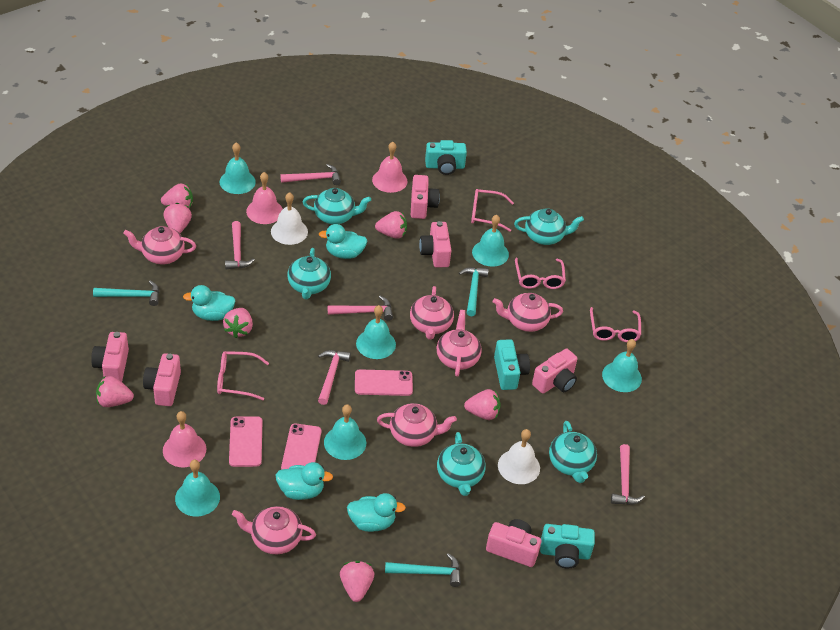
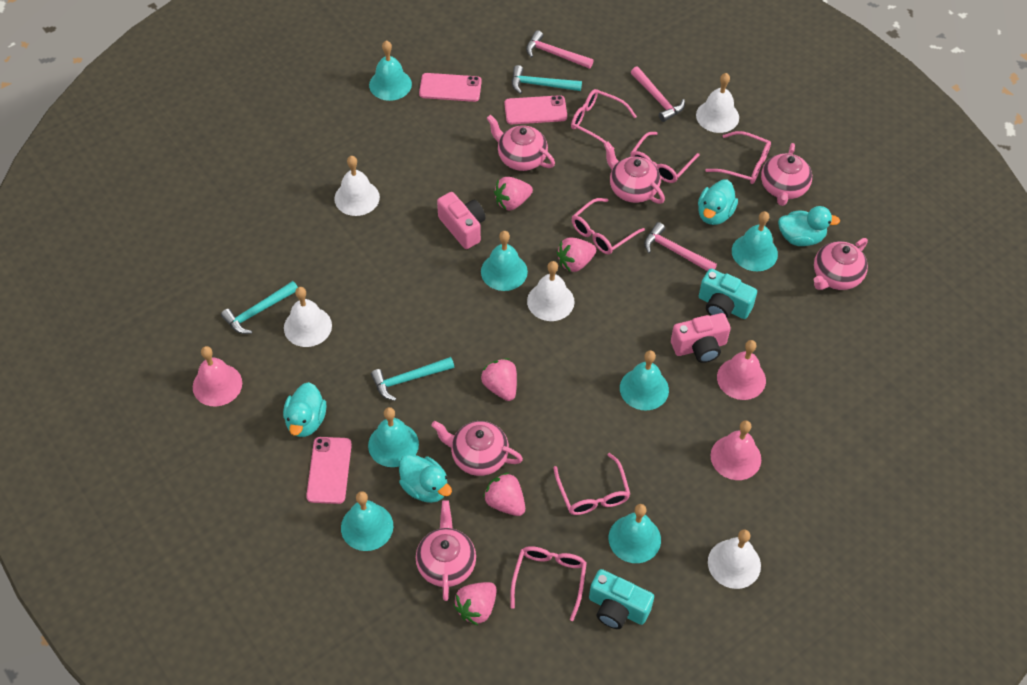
pink camera: [91,332,129,382] [143,353,181,406] [411,175,440,219] [419,221,451,268] [486,519,541,567] [532,349,577,394] = 6 -> [437,192,485,249] [671,313,731,363] = 2
pink glasses: [217,351,269,400] [471,189,514,232] [515,258,566,289] [590,307,641,342] = 4 -> [510,546,587,621] [554,453,630,515] [571,89,637,148] [572,198,645,255] [630,132,699,183] [706,131,771,184] = 6
pink hammer: [225,221,255,269] [280,164,341,185] [318,350,351,405] [328,296,393,321] [611,444,645,505] = 5 -> [526,30,594,69] [631,66,685,122] [644,222,717,271] = 3
pink strawberry: [96,376,134,407] [161,184,193,208] [164,203,192,233] [223,308,253,338] [340,561,374,602] [375,211,407,239] [464,389,501,420] = 7 -> [453,582,497,625] [481,358,517,401] [483,472,525,516] [494,177,533,210] [557,237,596,272] = 5
turquoise bell: [175,460,220,516] [220,143,256,194] [324,404,366,460] [356,305,396,359] [472,215,509,267] [602,339,642,392] = 6 -> [341,491,393,551] [368,407,419,467] [369,40,412,101] [481,231,528,291] [609,504,661,563] [620,350,669,410] [732,211,778,271] = 7
turquoise camera: [425,140,467,175] [494,339,530,390] [540,524,595,568] = 3 -> [589,569,654,629] [699,269,757,319] = 2
turquoise teapot: [288,248,331,299] [303,188,371,224] [437,432,486,496] [514,208,584,245] [549,421,597,483] = 5 -> none = 0
white bell: [271,192,308,245] [498,429,540,484] = 2 -> [284,287,332,347] [334,156,380,216] [527,261,574,321] [696,73,739,133] [708,529,761,589] = 5

